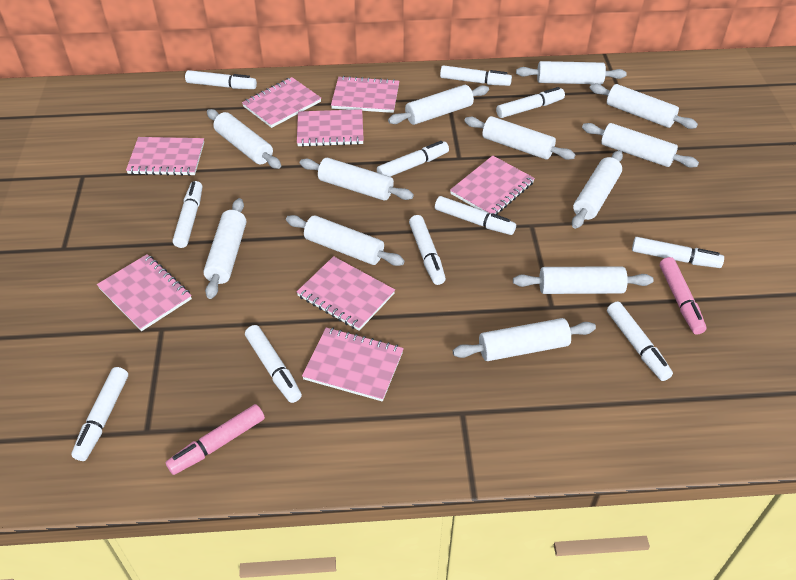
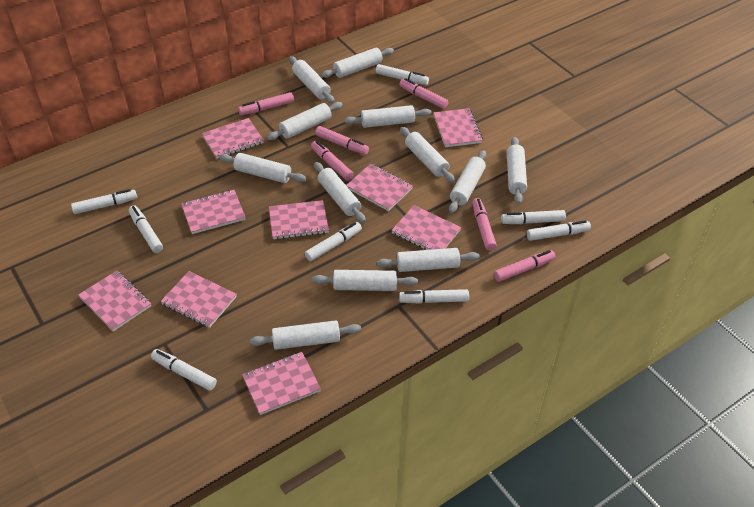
pink marker: [166,404,265,475] [660,257,706,334] = 2 -> [238,92,294,115] [311,141,354,181] [315,126,369,155] [399,78,448,109] [472,198,497,251] [494,250,556,282] = 6
pink notebook: [97,254,192,331] [126,137,204,176] [242,77,321,128] [297,109,364,147] [297,256,395,331] [302,328,404,402] [331,76,399,113] [450,156,535,215] = 8 -> [78,271,151,332] [161,271,237,328] [181,190,246,234] [202,118,264,159] [242,352,321,415] [269,200,329,239] [346,164,413,211] [391,205,461,250] [434,108,483,147] = 9
white marker: [71,367,128,461] [173,181,202,248] [185,70,257,89] [245,325,302,403] [377,141,449,177] [409,215,446,285] [435,196,516,235] [440,65,512,86] [496,87,565,118] [607,301,673,381] [632,237,724,268] = 11 -> [71,189,137,214] [128,205,163,253] [151,349,217,391] [305,222,362,262] [376,64,429,85] [399,289,469,304] [501,210,566,224] [527,220,591,241] = 8

